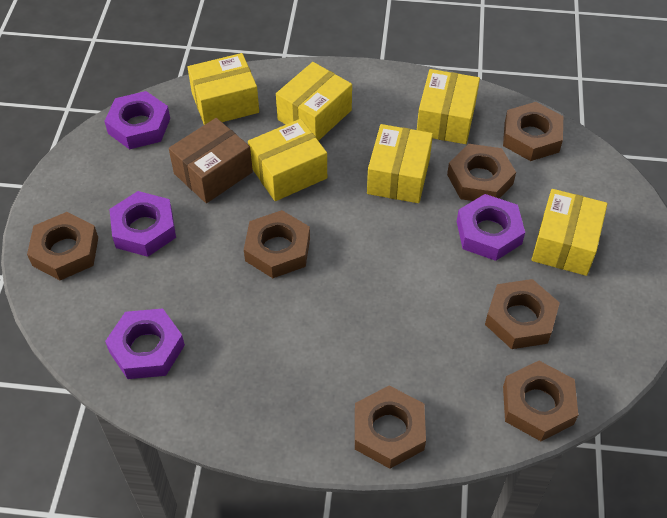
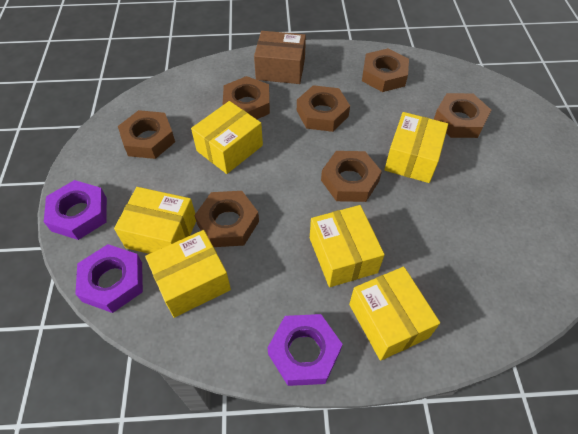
purple nut: [105,91,170,149] [105,308,185,379] [109,191,176,257] [457,194,525,261] = 4 -> [44,180,107,240] [75,244,143,313] [267,314,343,386] = 3

